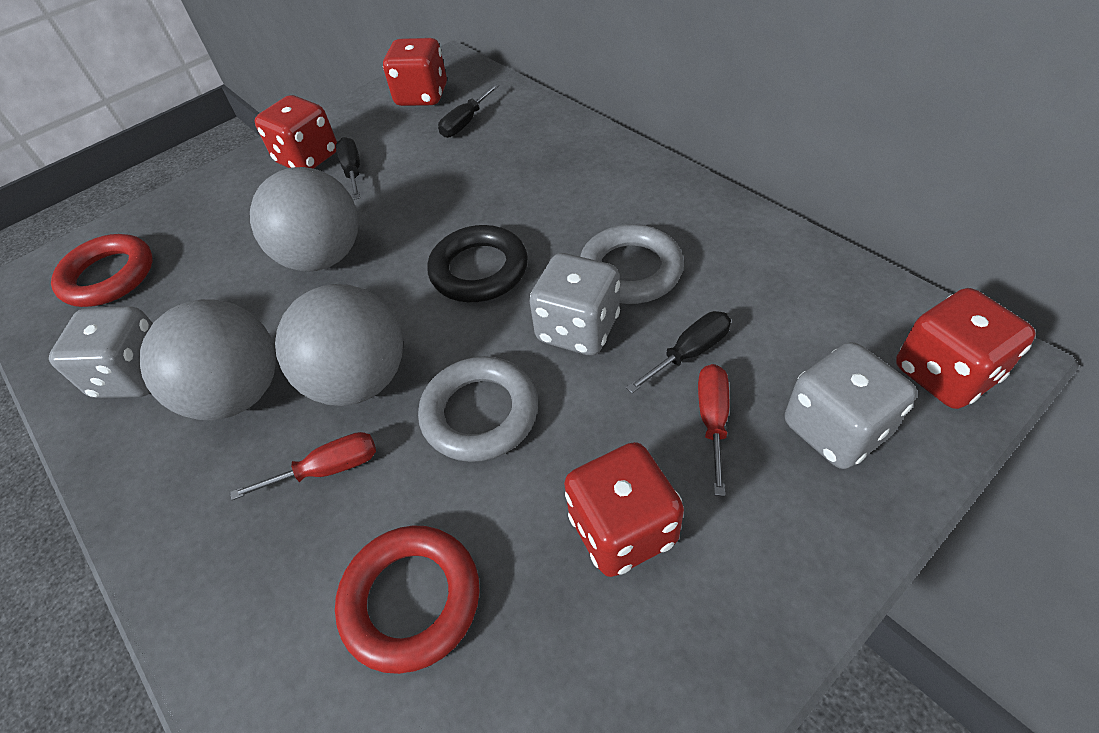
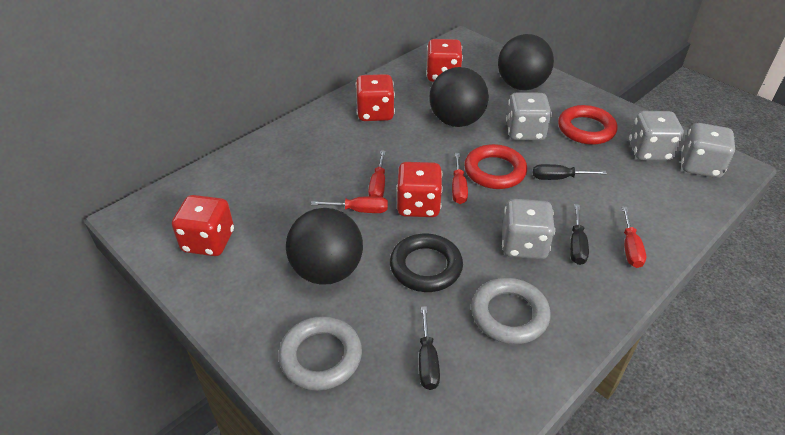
black ball: none = 0 -> [286,208,363,285] [429,67,489,127] [498,34,554,90] = 3
grey ball: [140,299,276,420] [250,167,359,271] [275,284,403,406] = 3 -> none = 0
grey dice: [49,306,153,398] [530,253,620,356] [785,342,917,469] = 3 -> [502,199,555,259] [506,92,552,141] [629,111,684,161] [681,123,735,178] = 4
red screwdriver: [230,432,376,500] [698,364,729,496] = 2 -> [311,196,388,213] [368,150,386,197] [452,153,468,204] [622,206,646,268] = 4

